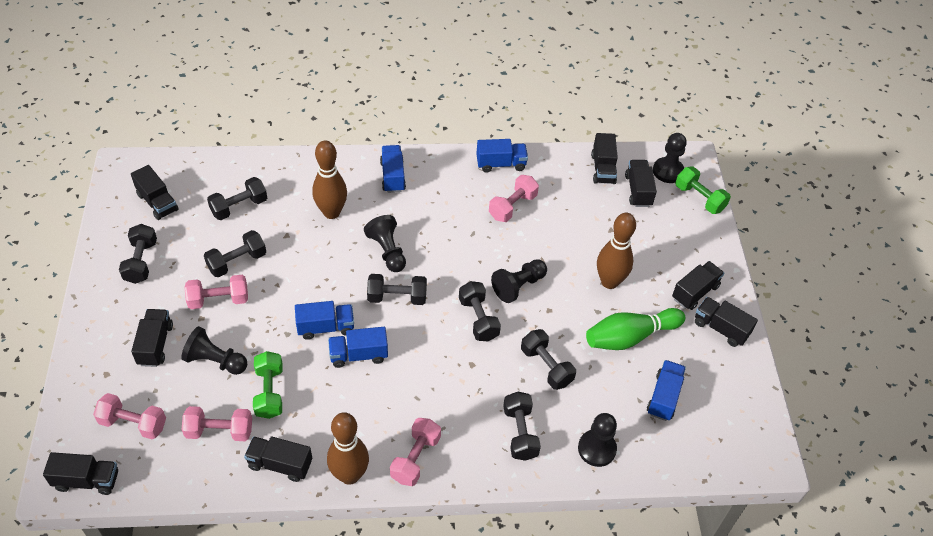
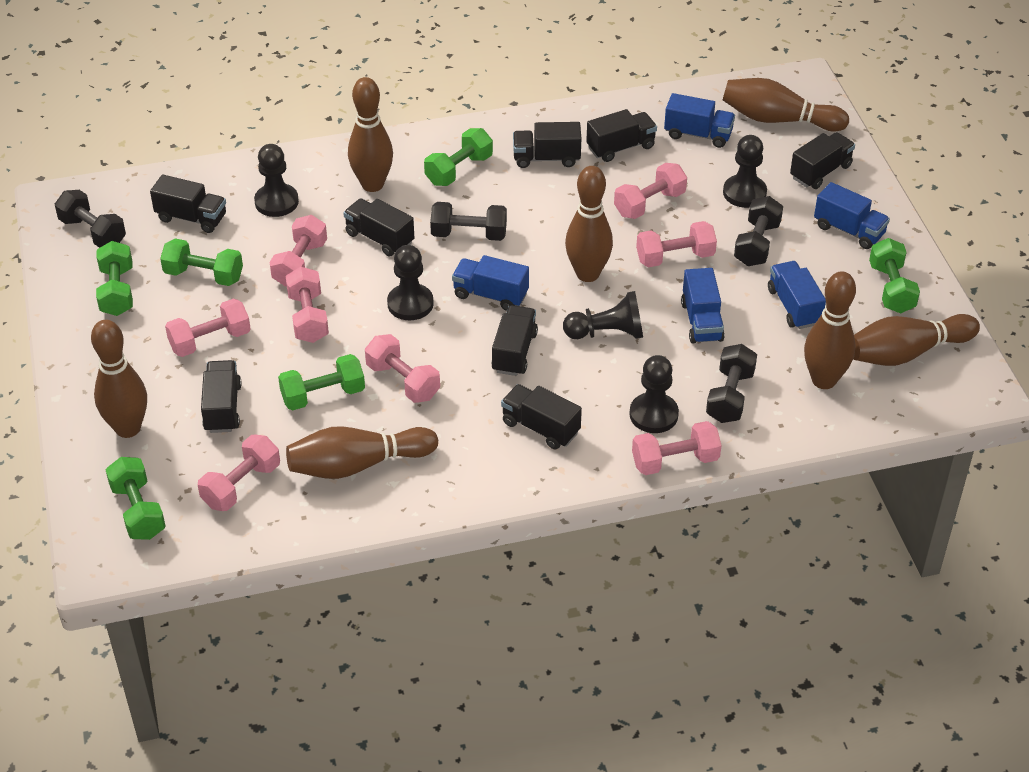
black dumbbell: [119,224,157,284] [204,230,266,277] [207,177,267,220] [367,274,427,305] [459,281,501,341] [503,392,541,461] [521,329,576,390] = 7 -> [55,190,126,248] [430,202,507,241] [706,344,757,423] [734,196,783,266] = 4
brown bowling pin: [312,140,347,219] [327,412,369,485] [597,213,636,289] = 3 -> [91,320,147,438] [286,426,438,479] [348,77,393,192] [565,166,613,282] [723,78,849,131] [804,272,856,389] [853,314,980,366] = 7
green bowling pin: [586,308,685,350] = 1 -> none = 0
green dumbbell: [253,351,283,419] [675,167,731,214] = 2 -> [96,241,133,316] [106,457,166,540] [160,239,243,286] [278,354,365,410] [424,128,493,186] [869,238,920,313] = 6
pink dumbbell: [93,393,166,439] [182,406,252,441] [185,275,248,309] [390,418,441,486] [489,175,539,222] = 5 -> [165,298,251,357] [198,435,280,511] [269,215,327,287] [285,267,329,343] [365,334,440,403] [614,163,687,219] [632,421,722,475] [636,221,717,267] = 8

